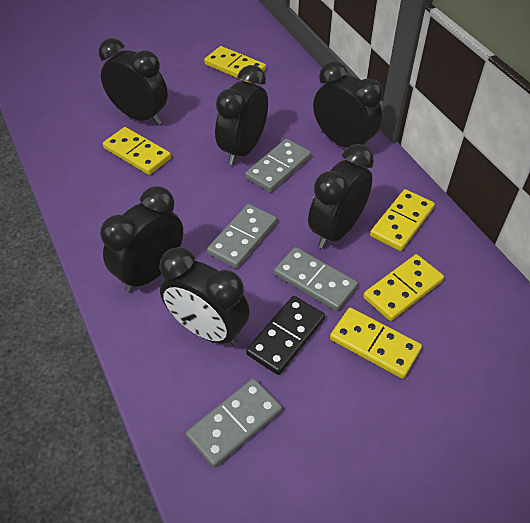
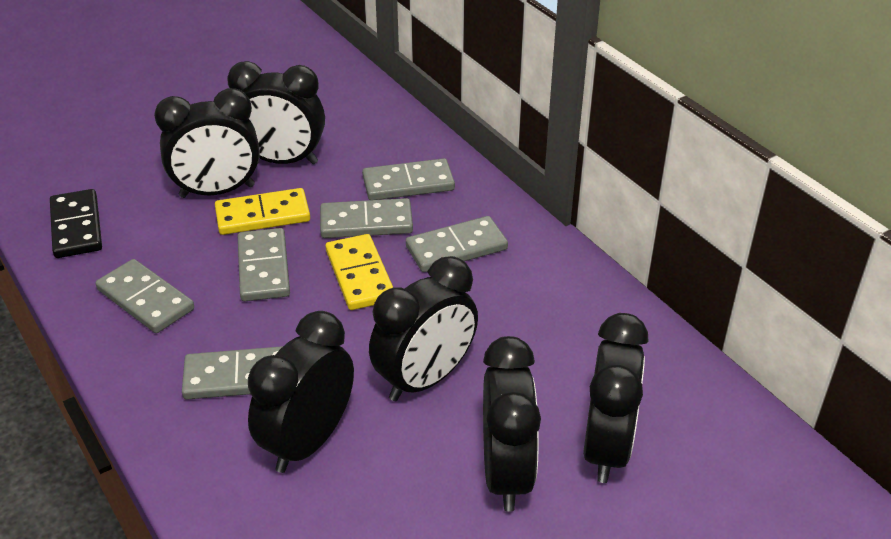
grey domino: [186,379,282,468] [207,204,277,268] [245,139,311,192] [274,247,358,311] = 4 -> [96,259,194,333] [182,346,283,400] [238,228,290,301] [320,198,413,238] [362,158,455,200] [406,216,508,272] = 6
yellow domino: [103,127,171,175] [204,46,266,83] [330,308,422,379] [363,254,444,321] [370,189,435,251] = 5 -> [215,188,310,235] [326,234,393,310] = 2

